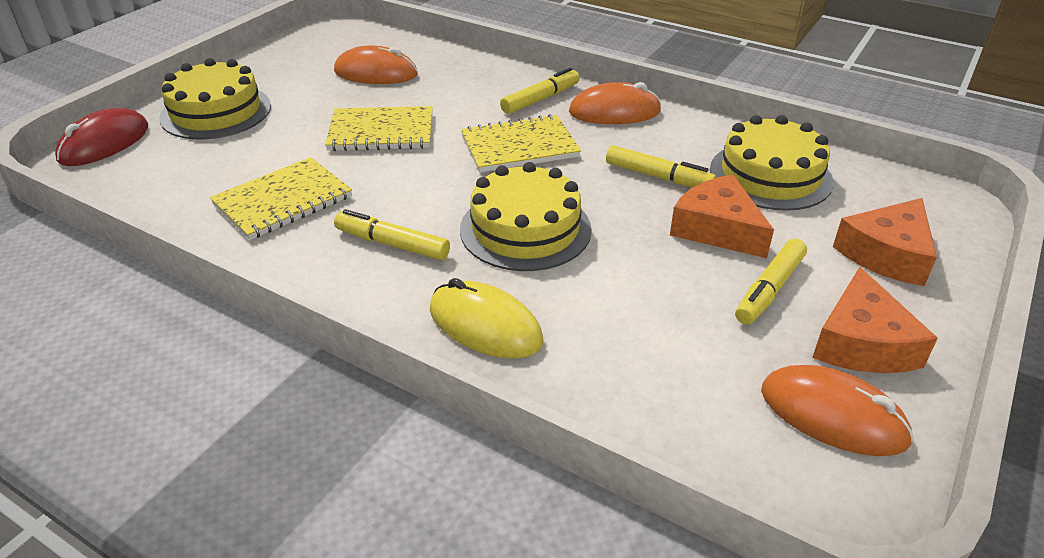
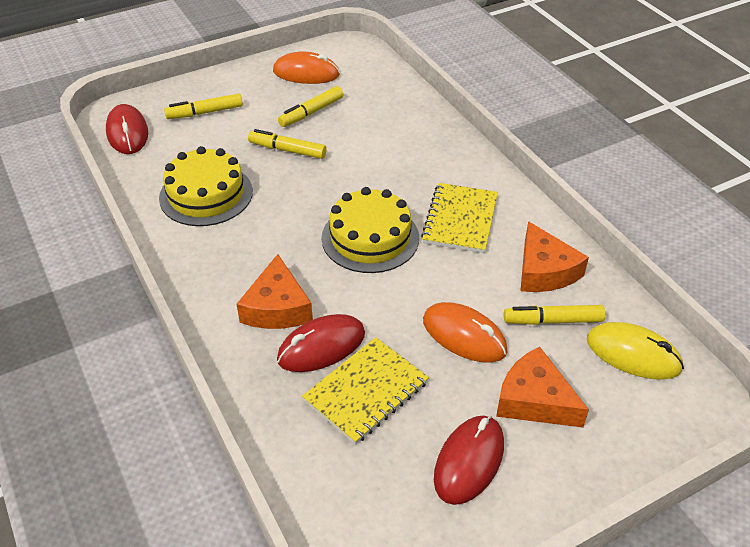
orange mouse: [334,46,418,84] [569,82,662,124] [761,365,914,456] = 3 -> [273,51,340,84] [423,302,508,363] = 2
red mouse: [55,108,148,166] = 1 -> [106,104,148,154] [277,314,365,372] [434,415,504,505] = 3
yellow cake: [159,58,271,139] [460,162,592,271] [710,115,834,211] = 3 -> [159,146,253,226] [321,187,419,273] = 2
yellow notebook: [210,157,352,240] [325,106,433,151] [461,114,581,172] = 3 -> [302,337,429,444] [421,183,498,253] = 2

